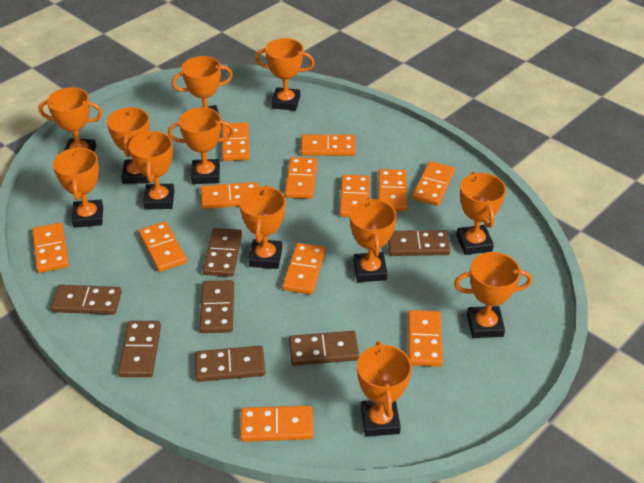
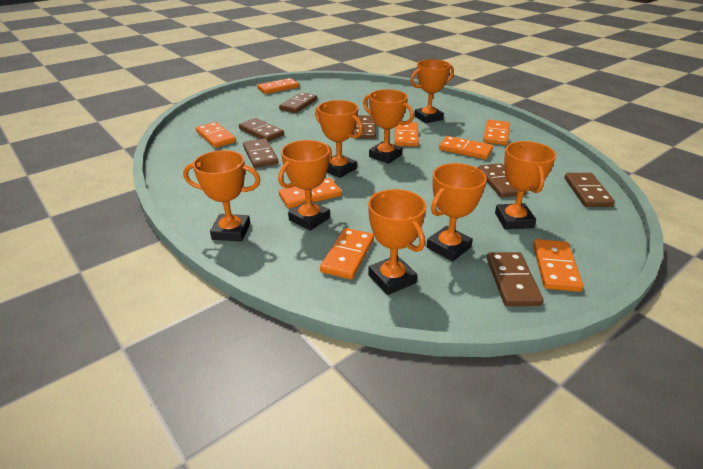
orange domino: [32,223,69,273] [139,221,187,272] [201,182,258,209] [222,122,250,161] [240,406,314,442] [282,243,326,294] [285,157,317,199] [301,135,355,156] [339,175,370,217] [378,169,408,212] [408,310,443,367] [412,161,455,206] = 12 -> [196,122,236,148] [257,78,299,94] [279,178,342,208] [320,228,374,279] [394,122,419,147] [439,136,493,160] [483,120,510,145] [533,239,583,292] = 8
orange trophy: [39,87,103,152] [53,147,103,228] [107,107,150,184] [129,131,175,210] [168,107,235,184] [172,56,233,126] [239,185,285,269] [255,38,315,111] [350,198,397,282] [357,341,412,437] [454,252,532,338] [456,172,506,255] = 12 -> [183,150,260,242] [278,140,332,231] [315,100,363,178] [363,89,414,164] [368,189,426,295] [410,59,454,123] [426,163,487,262] [495,141,556,230] = 8

